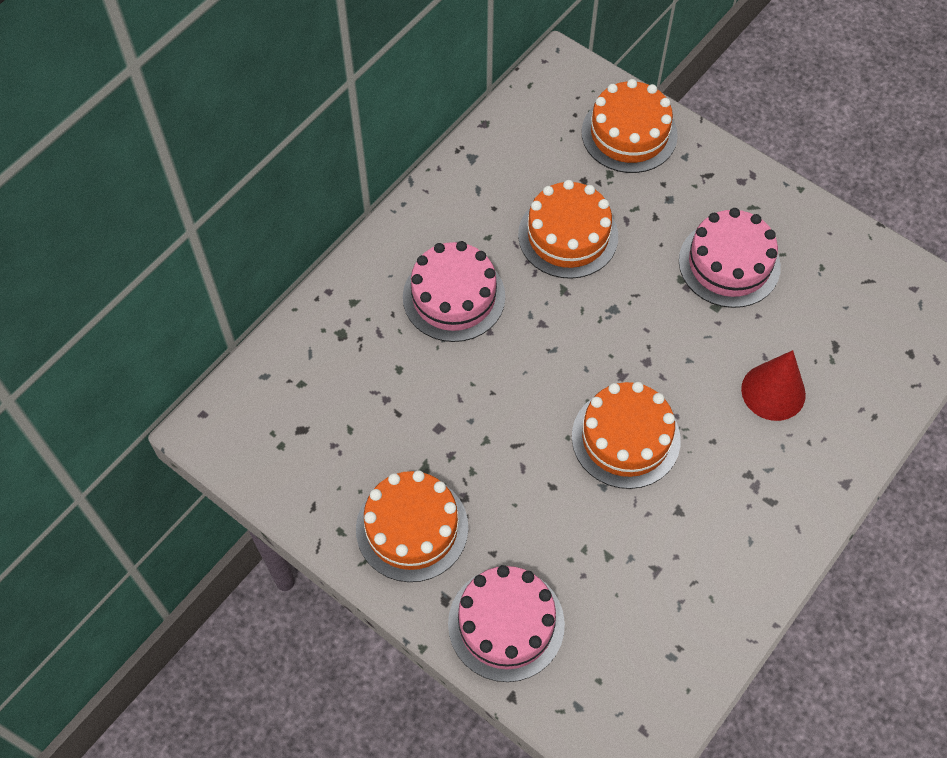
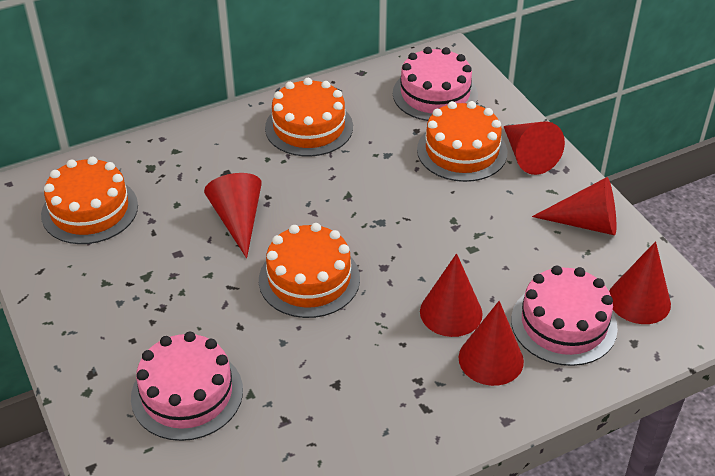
red cone: [741,350,806,421] = 1 -> [204,173,262,258] [420,253,483,337] [459,301,524,386] [504,121,565,175] [532,177,616,235] [609,241,671,324] = 6

